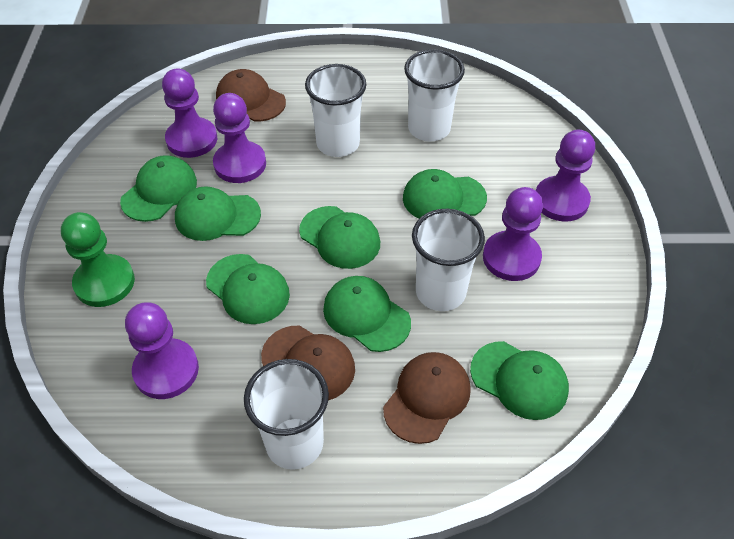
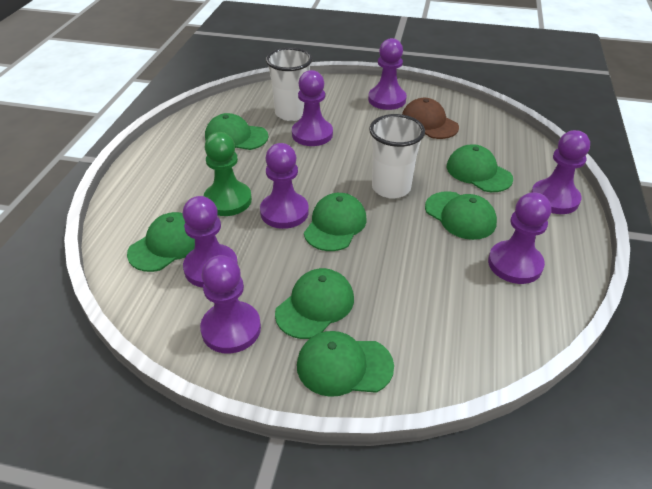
brown cap: [216,69,286,121] [261,325,355,400] [383,352,471,444] = 3 -> [402,98,459,139] = 1
purple pawn: [125,302,199,399] [162,68,217,158] [213,93,266,183] [483,187,543,281] [536,130,595,222] = 5 -> [183,196,238,288] [200,255,261,354] [260,143,309,229] [292,70,333,146] [368,38,407,110] [488,192,551,284] [531,130,590,214] = 7
white cup: [244,359,329,470] [305,64,367,157] [404,49,465,142] [412,209,485,311] = 4 -> [266,48,312,121] [369,114,425,199] = 2

